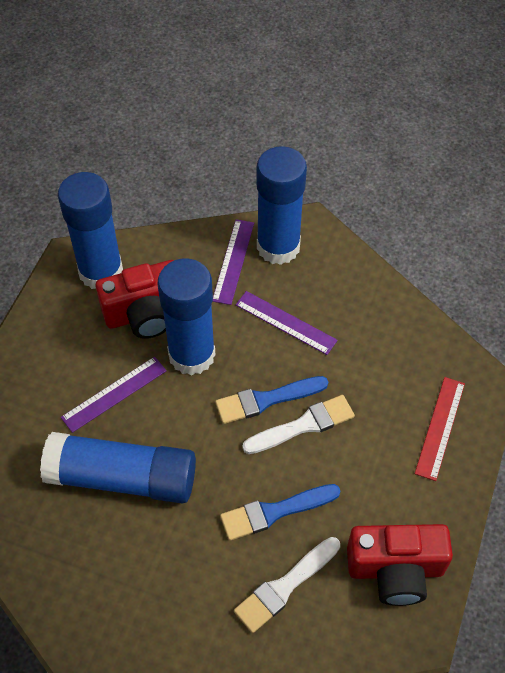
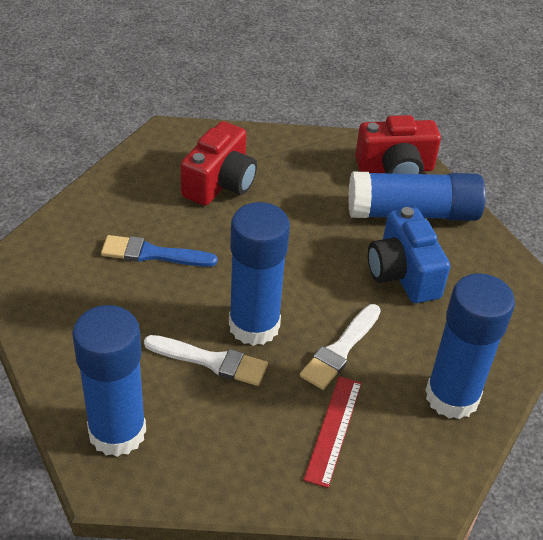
blue brush: [215,376,328,424] [220,484,340,541] = 2 -> [101,235,217,267] = 1
blue camera: none = 0 -> [368,207,450,303] = 1
purple ruler: [61,357,167,433] [212,219,254,305] [236,291,338,355] = 3 -> none = 0

